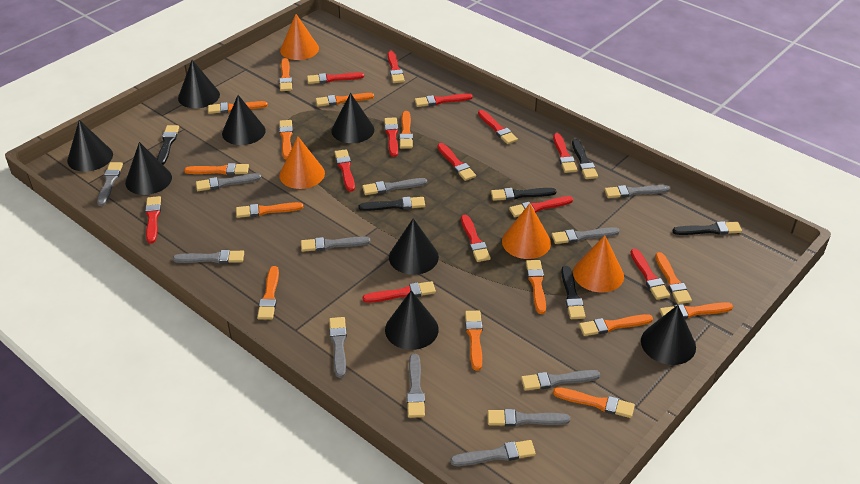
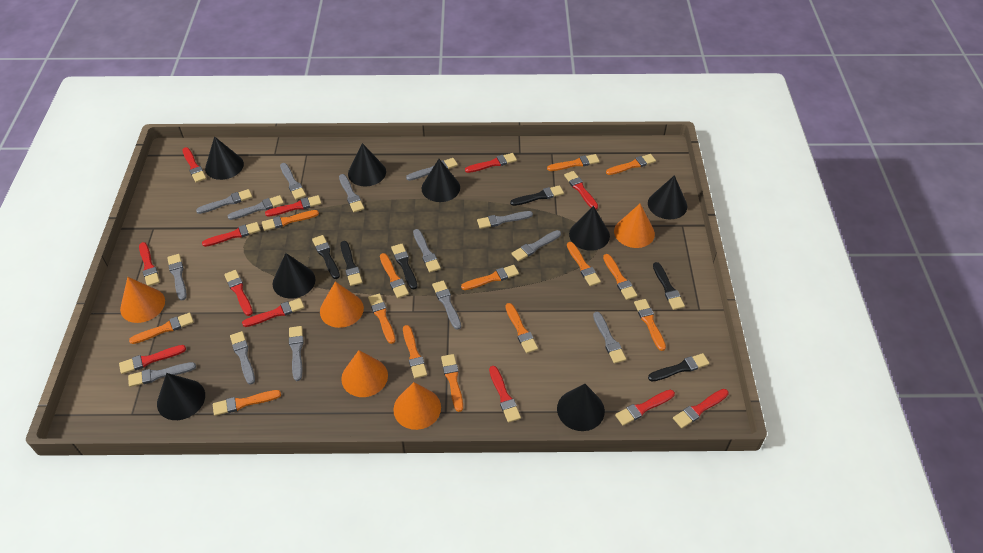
grey brush: [97,162,123,206] [173,250,244,264] [196,173,261,191] [301,237,370,252] [329,317,347,378] [362,178,427,195] [407,354,425,418] [450,440,536,466] [487,409,570,427] [521,370,600,391] [551,227,620,244] [604,185,670,198] = 12 -> [128,362,196,387] [167,254,187,300] [196,189,252,214] [228,195,284,220] [230,331,255,385] [280,163,306,200] [289,326,304,381] [339,174,364,212] [406,158,458,181] [413,229,441,272] [432,280,461,330] [477,211,533,229] [511,230,561,261] [593,312,626,364] = 14
orange cone: [279,137,325,189] [280,14,319,60] [502,204,551,259] [573,235,624,293] = 4 -> [120,277,165,323] [320,281,364,328] [341,350,388,397] [393,382,441,430] [614,204,655,248] = 5
red brush: [145,196,161,244] [307,72,364,84] [334,149,355,192] [363,281,436,303] [384,117,398,157] [388,51,405,83] [415,93,473,107] [437,143,476,181] [461,215,491,262] [478,110,518,144] [509,196,573,217] [553,133,577,173] [630,249,670,300] = 13 -> [119,345,186,374] [139,242,160,286] [182,147,206,183] [202,222,260,247] [224,270,253,316] [242,298,304,327] [265,195,322,217] [465,153,517,173] [489,366,521,423] [564,171,598,209] [615,390,675,426] [673,389,729,428] = 12

